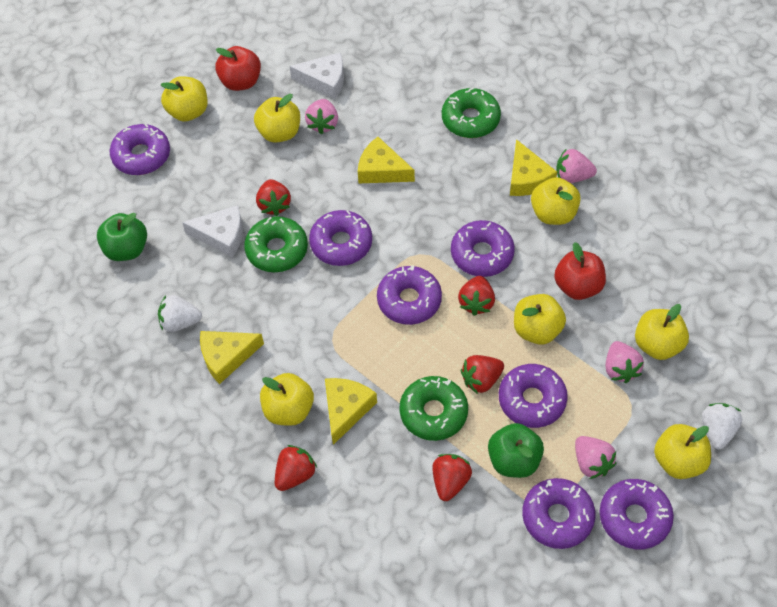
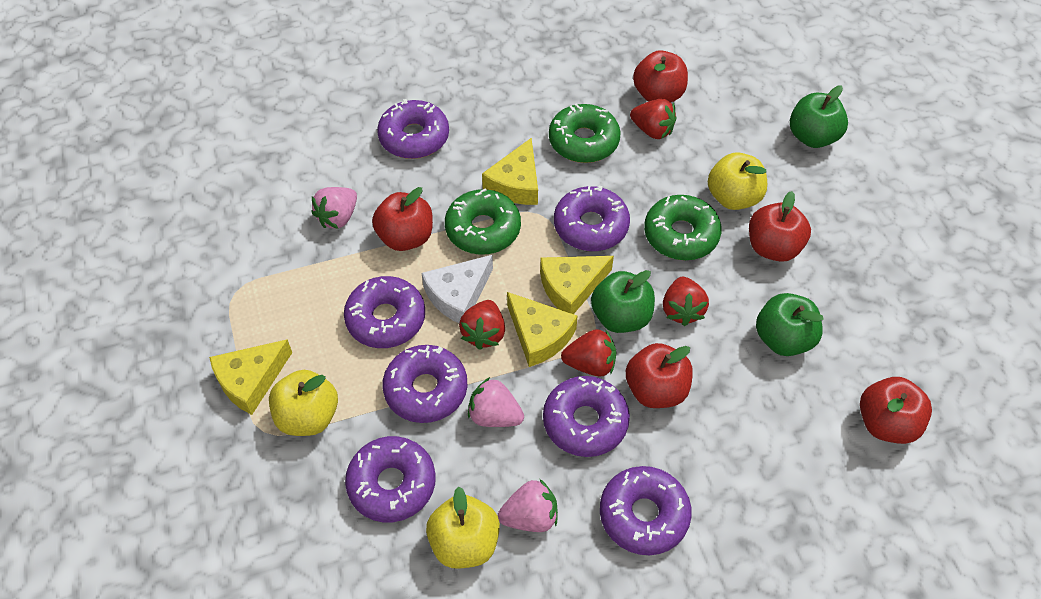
green apple: [97,213,147,261] [488,423,544,478] = 2 -> [591,270,655,333] [756,293,824,356] [790,85,848,148] = 3
pink strawberry: [305,99,338,135] [556,148,597,183] [575,436,617,479] [605,341,644,383] = 4 -> [312,187,357,229] [468,377,524,427] [498,479,558,532] = 3
red apple: [215,46,261,91] [554,242,606,300] = 2 -> [372,187,433,251] [626,343,693,408] [633,50,688,102] [749,191,811,262] [860,377,932,444] = 5
red strawberry: [256,179,291,216] [275,445,317,491] [432,454,472,501] [458,276,495,316] [461,355,504,394] = 5 -> [459,300,505,350] [561,329,616,376] [630,99,677,139] [663,277,709,326] = 4
white cheese: [182,205,243,257] [289,53,344,99] = 2 -> [421,255,493,323] = 1
white strawberry: [158,295,202,332] [702,403,742,449] = 2 -> none = 0
yellow apple: [161,76,208,122] [254,94,300,143] [260,373,314,426] [514,294,566,345] [531,177,581,225] [635,304,689,360] [654,424,711,479] = 7 -> [269,370,338,436] [426,487,500,569] [708,152,767,210] = 3

